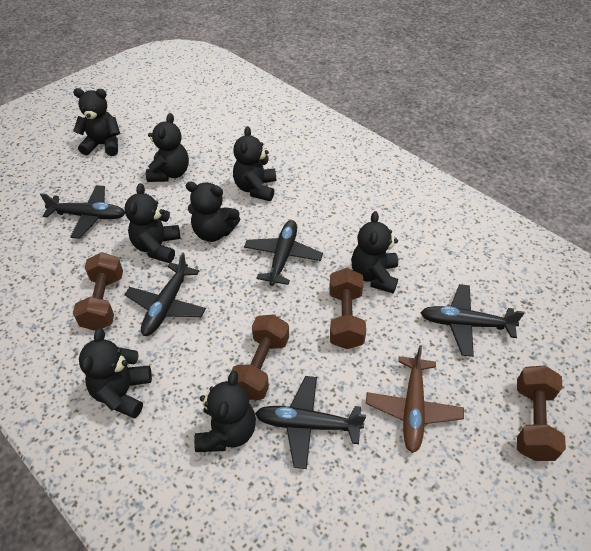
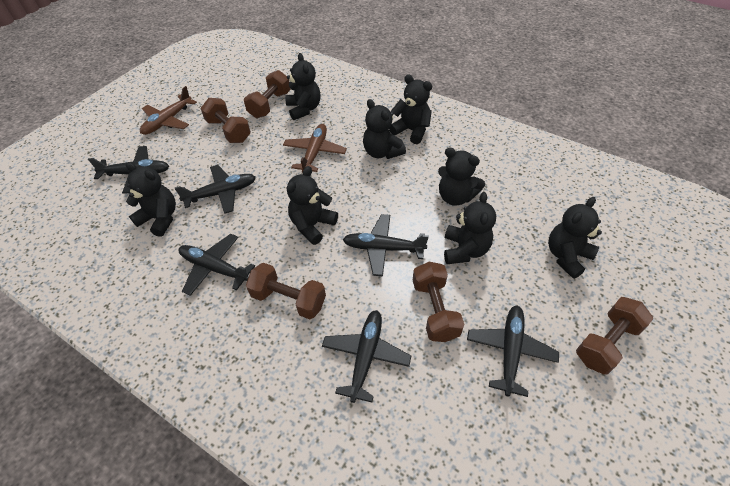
black plane: [40,185,125,239] [124,252,206,336] [244,220,323,286] [255,376,366,469] [420,284,525,357] = 5 -> [88,146,169,194] [175,165,256,214] [178,234,255,296] [322,310,411,403] [343,214,429,276] [467,306,559,397] = 6
brown dumbbell: [73,252,123,331] [230,314,289,400] [329,268,366,349] [517,365,566,461] = 4 -> [200,98,251,143] [244,70,291,118] [246,263,326,319] [413,262,464,342] [576,297,653,375] = 5
brown plane: [366,345,464,453] = 1 -> [140,86,197,135] [283,124,347,173] = 2

